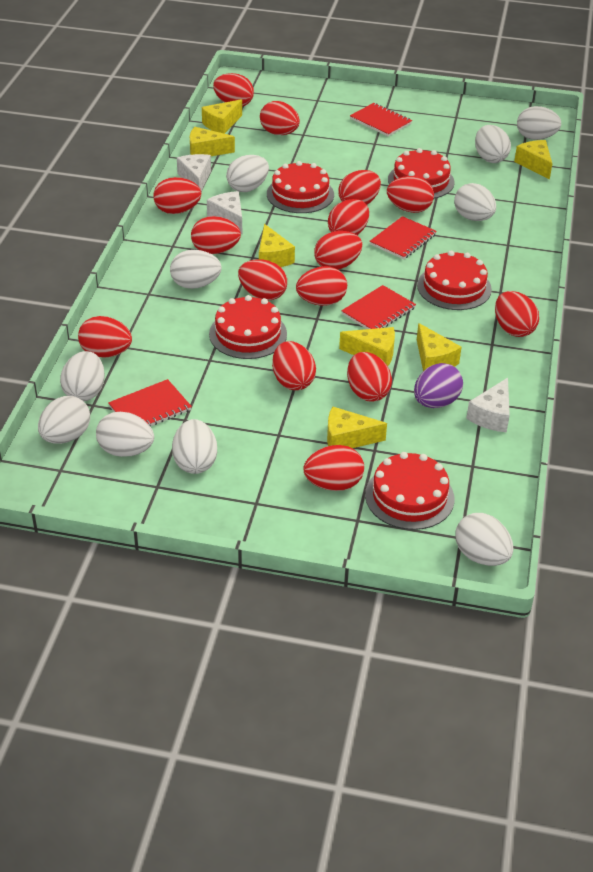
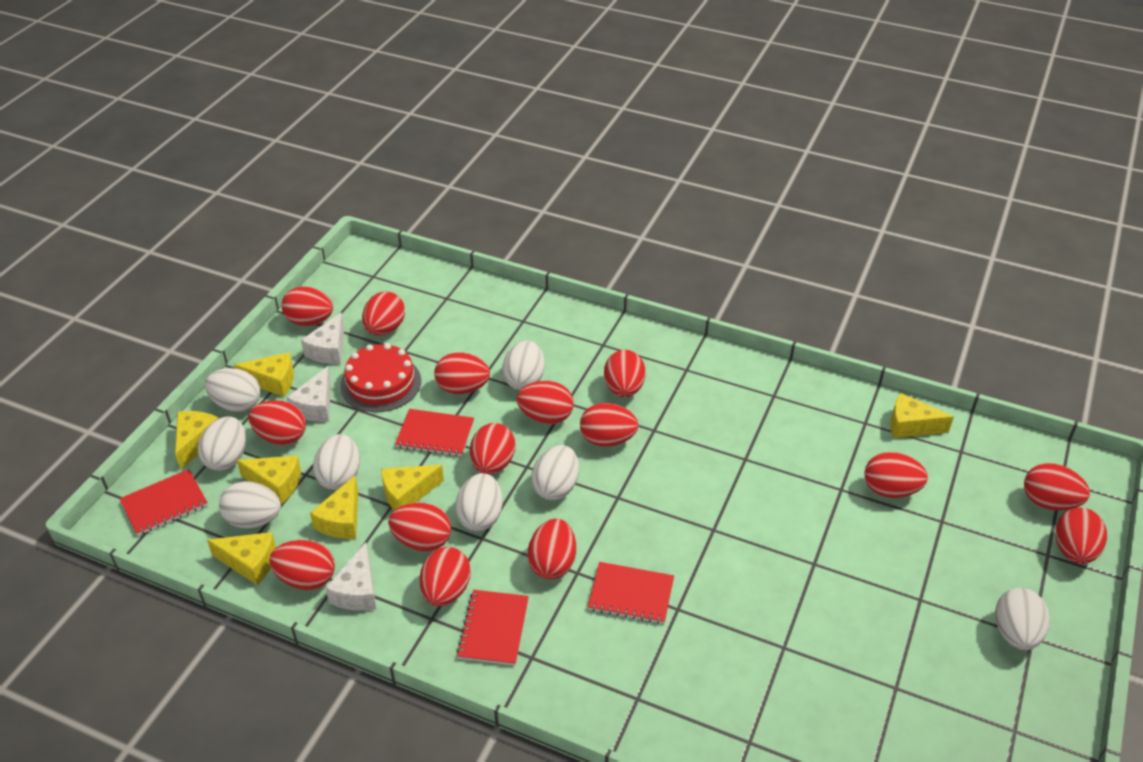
purple egg: [414,363,463,408] = 1 -> none = 0
red cake: [209,295,287,359] [267,161,334,213] [365,452,455,530] [388,148,454,198] [417,251,492,310] = 5 -> [340,343,421,412] = 1
white egg: [38,396,90,444] [60,351,105,401] [96,412,154,457] [170,250,222,289] [172,419,217,474] [226,155,269,192] [454,183,496,221] [455,513,513,566] [475,125,511,163] [517,106,561,140] = 10 -> [198,416,246,471] [205,368,260,412] [219,481,281,528] [313,434,360,490] [455,473,502,531] [502,341,544,390] [531,445,579,500] [995,588,1050,650] = 8

